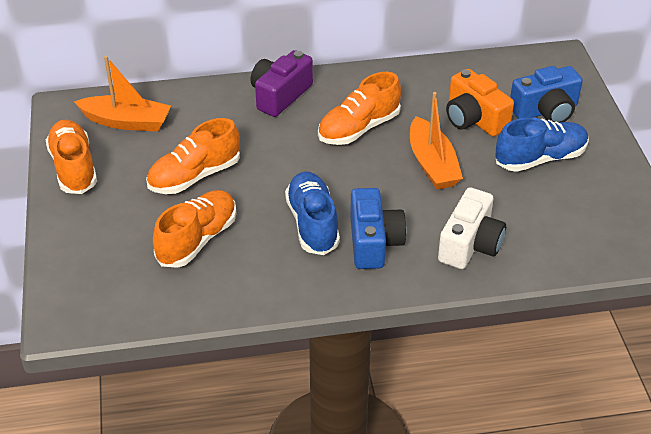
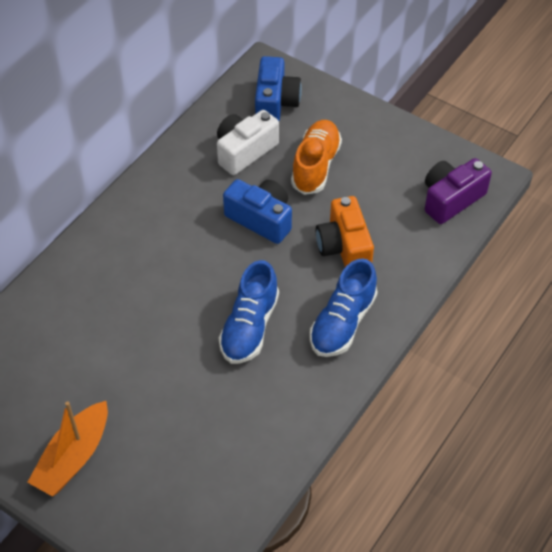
orange boat: [74,56,171,132] [410,92,463,190] = 2 -> [27,401,108,497] = 1
orange shoe: [46,120,97,194] [146,118,240,194] [153,190,237,268] [318,72,401,145] = 4 -> [291,120,342,195] = 1

